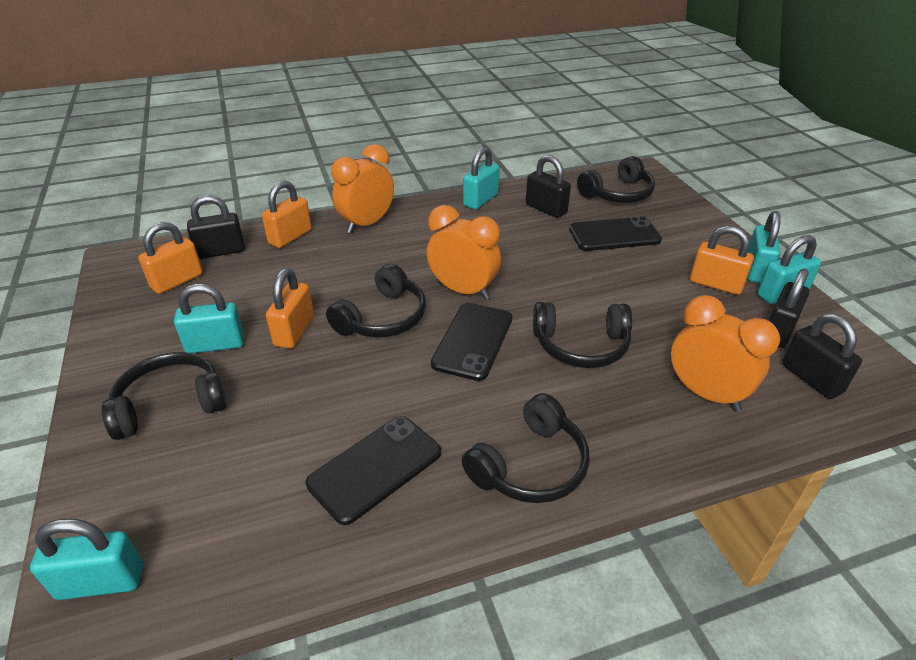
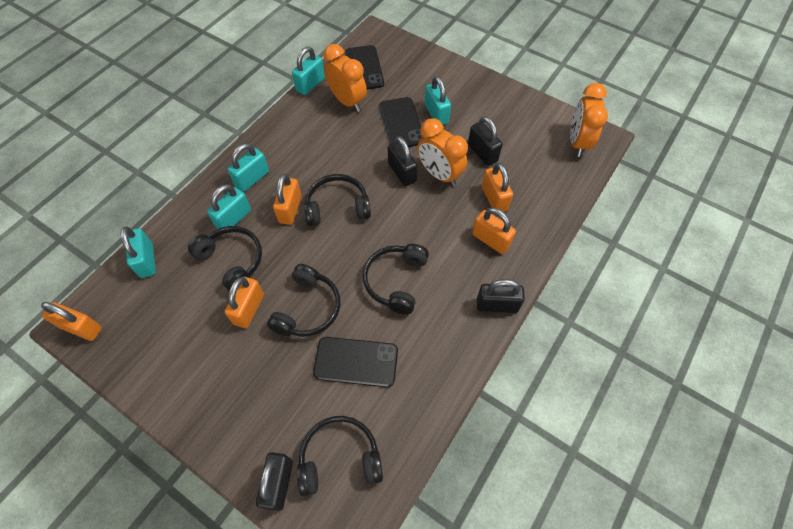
orange padlock: [138,222,203,294] [262,180,312,248] [266,268,314,349] [690,225,754,295] = 4 -> [41,302,102,341] [225,277,264,328] [273,173,302,225] [472,208,516,254] [482,162,513,212] = 5

